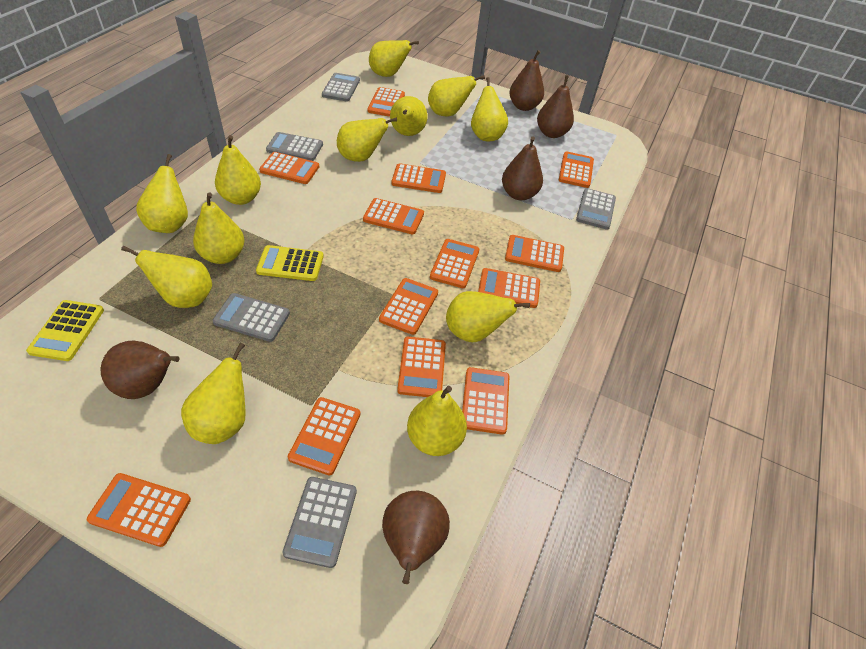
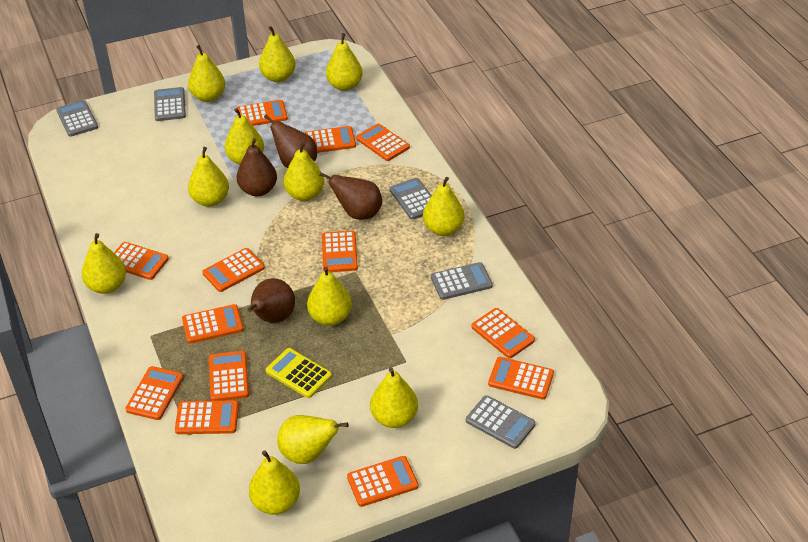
brown pear: [101,341,180,399] [382,491,450,584] [502,136,543,200] [510,50,544,111] [537,75,574,138] = 5 -> [237,138,277,196] [247,278,295,323] [264,115,317,168] [319,172,382,220] = 4
yellow calculator: [26,300,104,361] [256,245,324,281] = 2 -> [266,348,332,398] = 1

